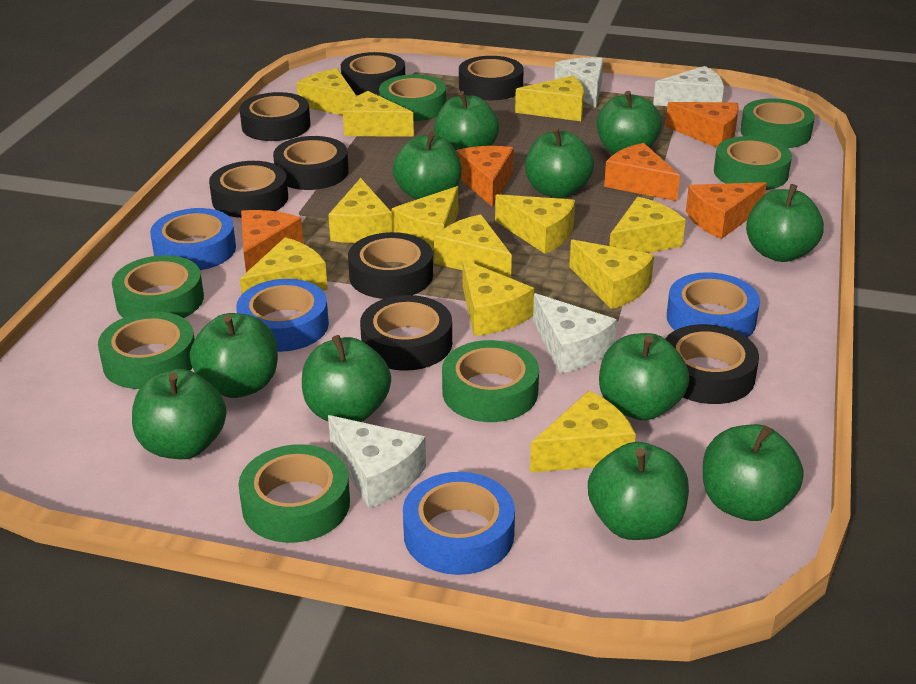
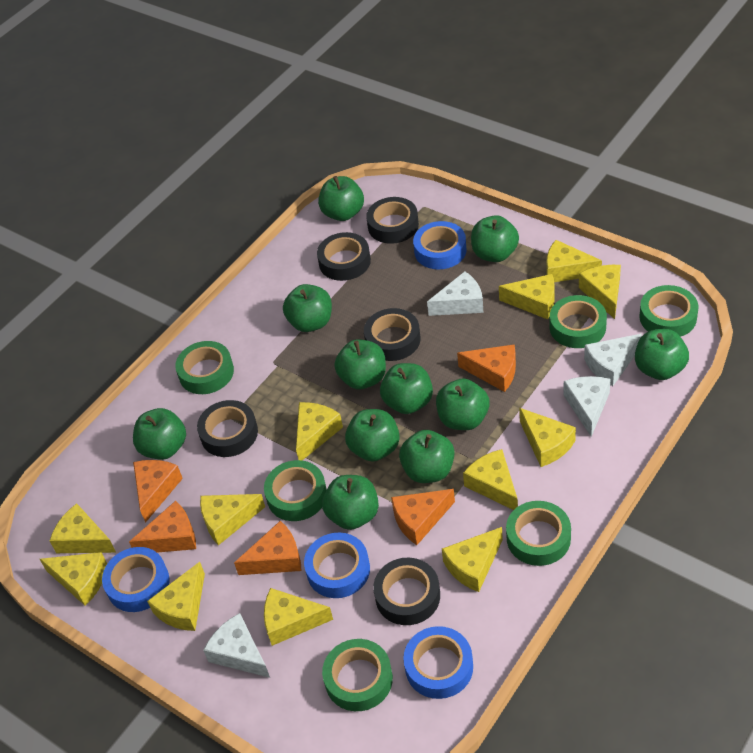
black tape: [209,161,288,218] [240,92,310,141] [273,136,349,190] [341,52,405,96] [348,232,433,299] [360,295,452,371] [459,56,524,100] [665,324,759,404] = 8 -> [197,400,258,457] [317,232,371,281] [364,308,421,361] [366,197,419,244] [373,558,440,625] = 5
green tape: [98,312,195,389] [112,255,204,318] [238,444,350,543] [379,74,446,121] [442,340,539,422] [714,136,792,190] [741,99,815,148] = 7 -> [175,341,234,394] [264,460,327,521] [322,639,393,711] [506,501,571,566] [550,295,607,348] [639,285,699,337] = 6

